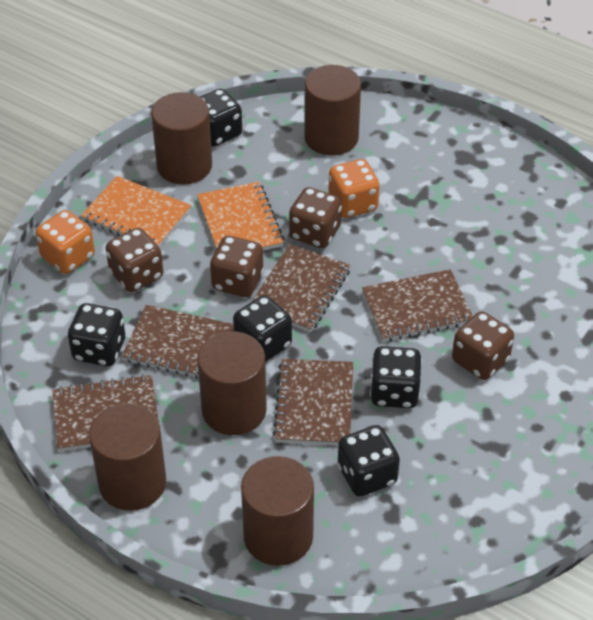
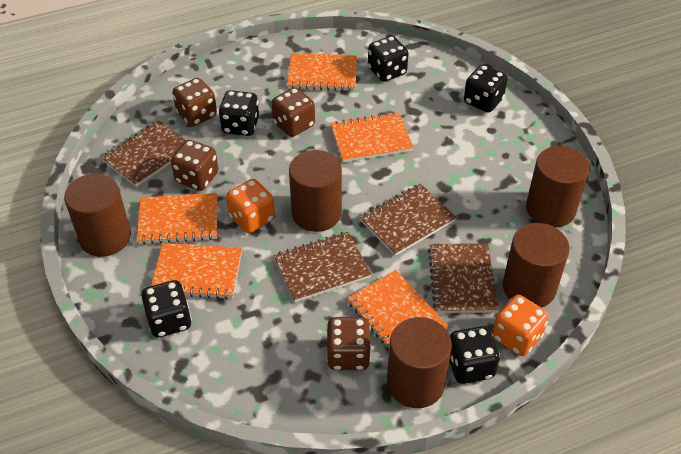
brown notebook: [52,374,159,452] [122,305,234,379] [252,244,350,332] [273,359,353,445] [362,269,473,342] = 5 -> [101,120,187,187] [274,232,372,302] [360,183,457,256] [428,243,498,313] = 4
orange notebook: [81,176,191,247] [197,182,284,251] = 2 -> [137,193,217,245] [151,243,242,299] [287,53,357,91] [331,112,414,163] [347,270,448,349] = 5

